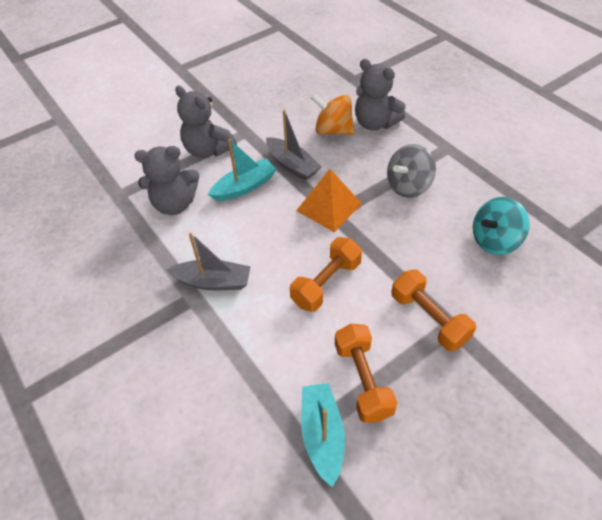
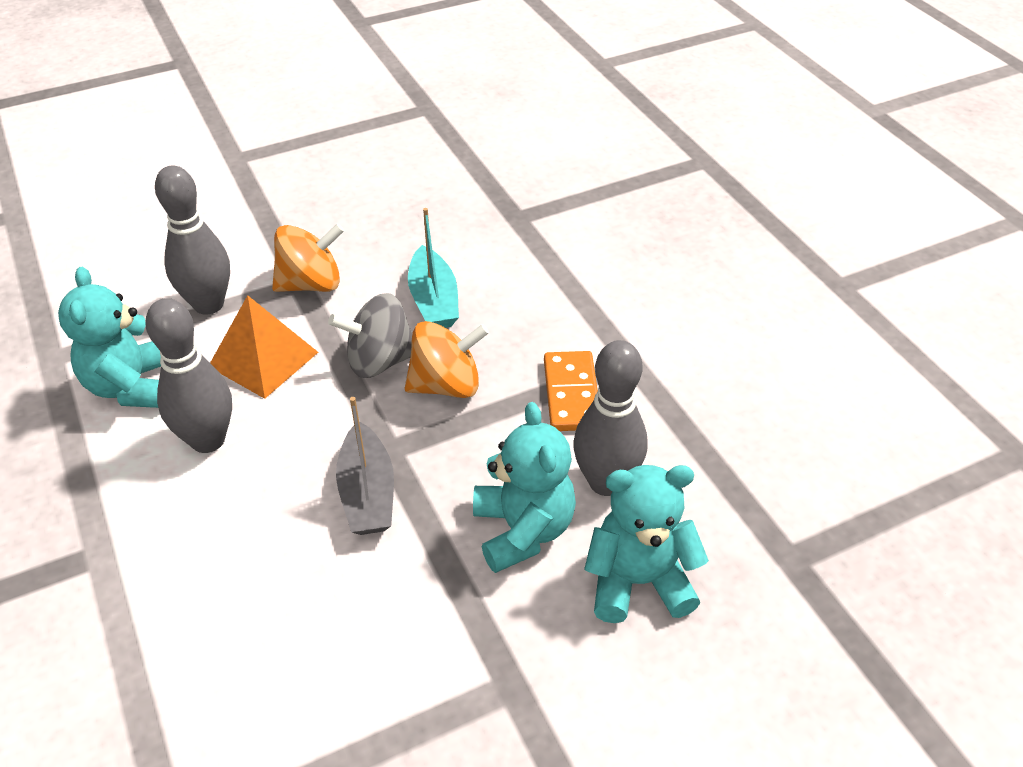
grey boat: [166,233,251,290] [266,109,322,181] = 2 -> [336,397,394,535] = 1
grey bowling pin: none = 0 -> [145,298,232,453] [155,165,230,315] [573,340,647,496] = 3
grey teddy bear: [134,146,200,215] [175,86,237,158] [355,59,406,130] = 3 -> none = 0
orange domino: none = 0 -> [544,351,598,431] = 1
orange dumbbell: [290,237,362,312] [335,324,398,423] [391,270,476,351] = 3 -> none = 0
orange spinning top: [311,94,355,135] = 1 -> [272,223,344,292] [405,321,489,398] = 2
turquoise boat: [208,139,277,201] [301,383,345,487] = 2 -> [408,208,459,328] = 1
turquoise spinning top: [473,197,529,255] = 1 -> none = 0
turquoise teddy bear: none = 0 -> [58,267,161,408] [473,402,576,573] [584,465,709,623] = 3

